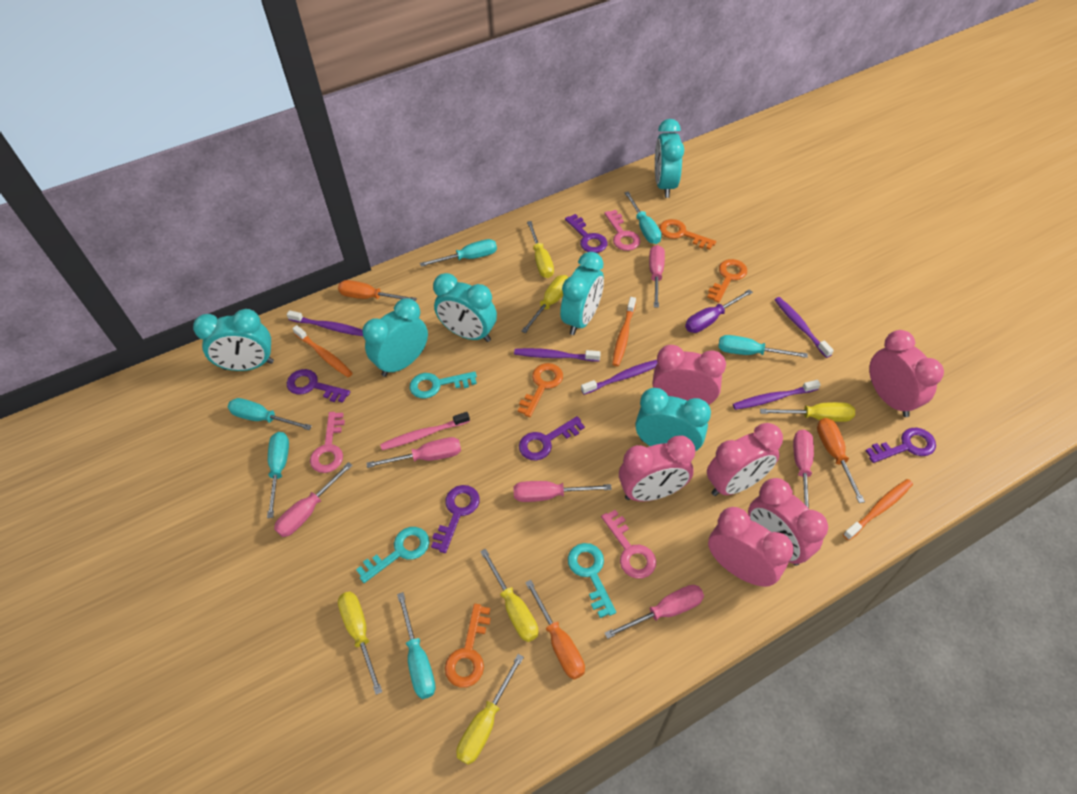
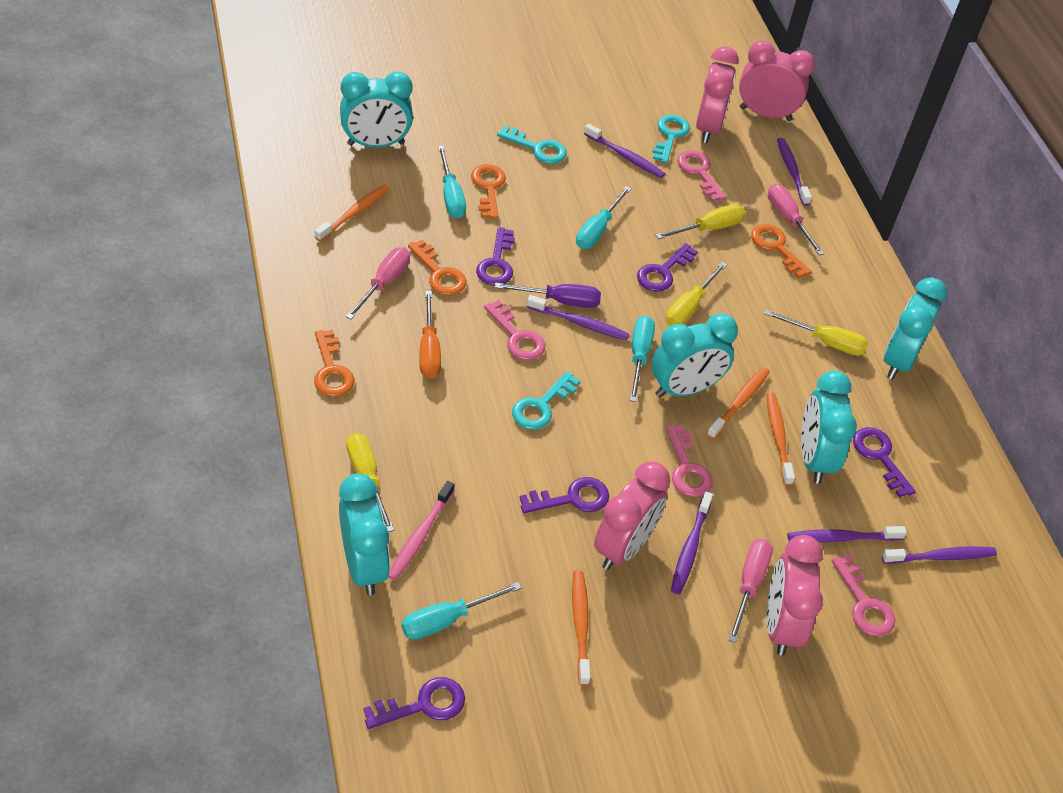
orange screwdriver: [338,280,417,302] [525,580,585,680] [817,418,865,503] = 3 -> [419,291,441,378] = 1
orange toothbrush: [292,325,353,377] [612,297,636,366] [843,479,913,540] = 3 -> [315,185,390,241] [572,570,590,686] [707,367,770,439] [766,393,795,486] = 4
pink clock: [619,436,695,501] [653,345,726,405] [707,423,783,496] [708,507,794,587] [748,478,828,566] [869,330,944,417] = 6 -> [594,461,670,570] [696,47,739,143] [739,41,815,121] [766,535,823,656] = 4
pink key: [310,412,345,473] [601,510,656,579] [604,210,641,251] = 3 -> [484,300,545,360] [666,424,713,497] [677,150,726,202] [831,555,895,636] = 4
pink screwdriver: [274,462,353,537] [366,437,461,468] [514,481,612,502] [605,585,704,639] [649,245,665,308] [793,429,814,508] = 6 -> [346,247,410,319] [728,539,773,643] [768,184,824,255] = 3
purple toothbrush: [287,310,363,336] [514,348,601,361] [581,360,657,395] [733,380,821,410] [774,297,834,358] = 5 -> [527,295,630,341] [584,124,665,178] [671,491,713,594] [777,138,812,206] [787,526,907,542] [882,546,997,564] = 6
turquoise clock: [193,309,274,371] [362,299,428,377] [433,273,497,342] [560,252,604,335] [635,388,711,451] [655,119,684,198] = 6 -> [339,473,390,595] [340,71,413,147] [651,313,738,397] [801,370,857,484] [884,277,947,380] = 5
turquoise screwdriver: [228,398,312,430] [267,432,289,518] [397,592,436,699] [420,239,497,267] [624,191,662,244] [718,335,808,358] = 6 -> [402,582,522,640] [438,146,466,218] [576,186,631,249] [630,316,655,402] = 4
yellow screwdriver: [338,592,382,695] [456,654,524,765] [480,548,538,642] [521,275,569,333] [527,221,554,278] [760,402,855,422] = 6 -> [346,433,394,532] [656,204,745,239] [666,262,727,326] [764,309,868,356] = 4

